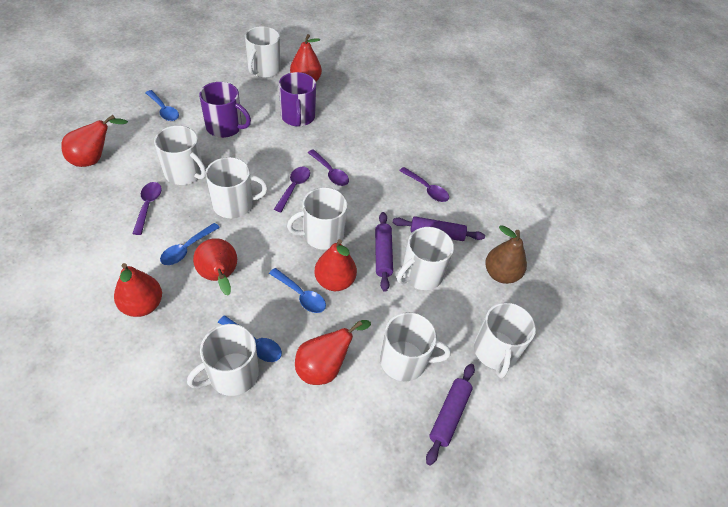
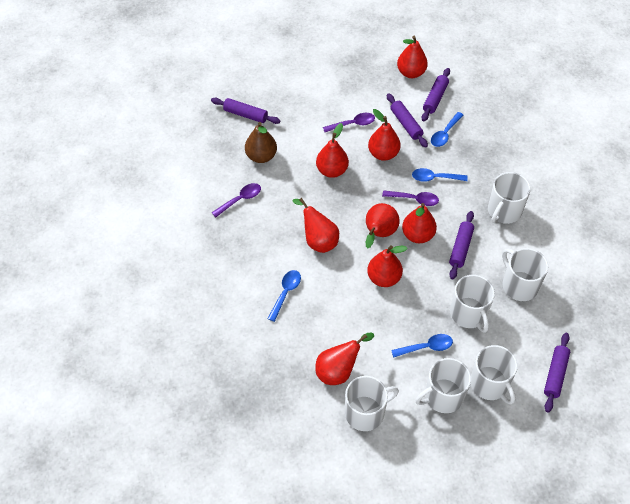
purple mug: [199,82,251,138] [279,72,316,127] = 2 -> none = 0
purple rolling pin: [375,212,393,292] [392,216,485,241] [426,364,475,465] = 3 -> [211,98,281,124] [387,93,428,148] [421,68,450,122] [449,211,474,279] [544,333,570,412] = 5
purple spoon: [132,182,162,235] [274,167,310,212] [308,149,349,186] [399,167,449,202] = 4 -> [212,183,261,217] [323,113,375,132] [382,190,439,206] = 3
red pear: [61,115,128,167] [114,263,162,317] [193,238,237,296] [290,34,322,82] [295,320,371,385] [314,239,357,291] = 6 -> [293,198,339,253] [315,333,374,385] [316,123,349,178] [366,203,400,249] [367,245,408,287] [368,109,401,161] [397,36,428,78] [402,203,437,243] = 8
white mug: [154,126,206,185] [187,324,259,396] [205,157,268,218] [245,26,281,78] [287,187,347,250] [380,312,451,382] [397,227,454,290] [474,302,536,378] = 8 -> [345,376,399,431] [415,358,471,413] [450,275,495,333] [471,345,518,405] [488,172,531,224] [502,248,548,301] = 6

